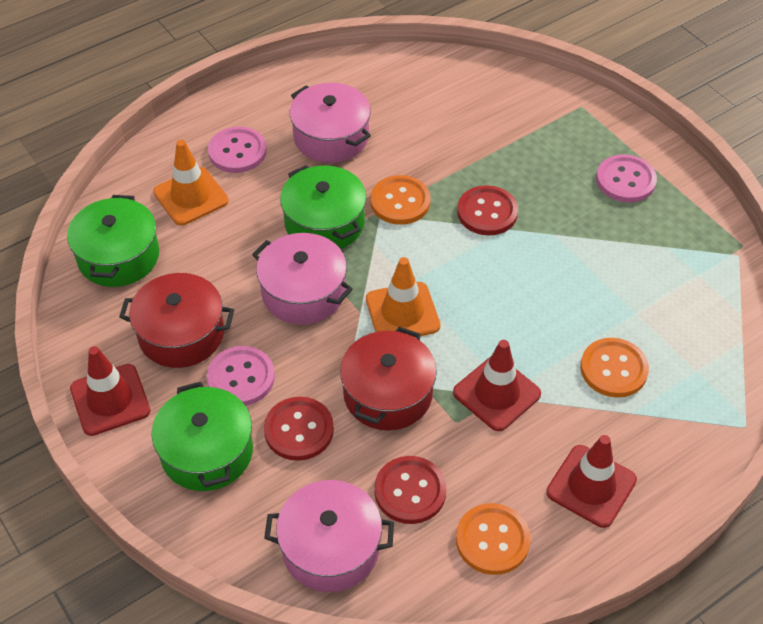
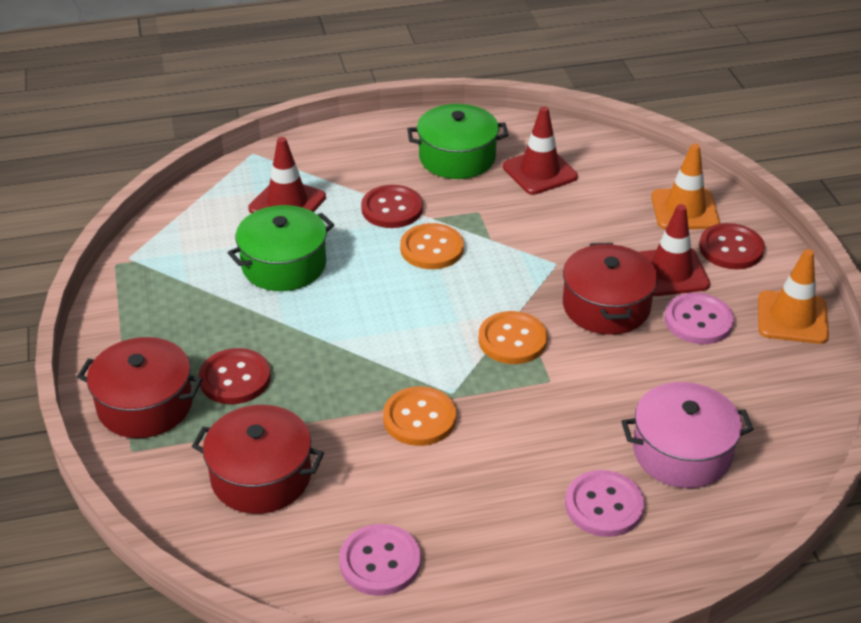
green pot: [67,195,159,287] [152,381,253,491] [280,165,366,249] = 3 -> [228,205,334,291] [407,104,508,179] = 2
pink pot: [252,233,353,325] [264,480,394,592] [290,83,371,163] = 3 -> [621,382,754,488] = 1
red pot: [119,273,234,368] [340,327,437,431] = 2 -> [77,337,203,438] [192,405,324,514] [563,243,658,335] = 3

